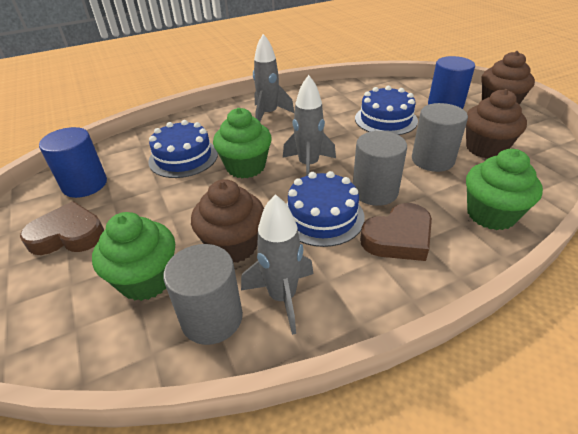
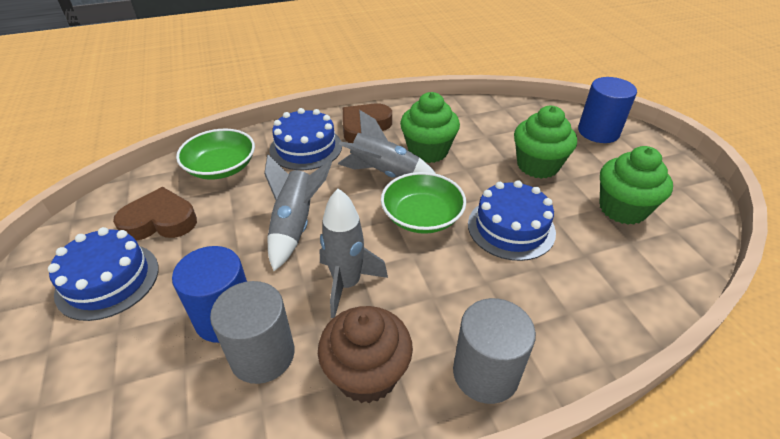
brown cupcake: [191,179,264,263] [466,89,527,159] [482,51,535,105] = 3 -> [318,306,413,403] = 1
green bowl: none = 0 -> [176,129,255,180] [381,172,466,234] = 2
grey cylinder: [163,244,243,345] [353,131,407,206] [412,103,468,172] = 3 -> [210,281,295,384] [453,298,536,404] = 2

